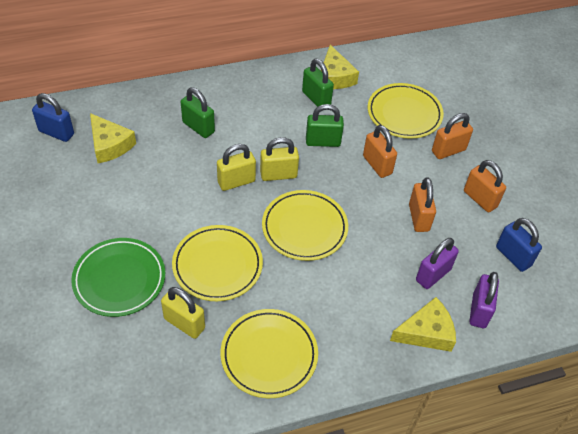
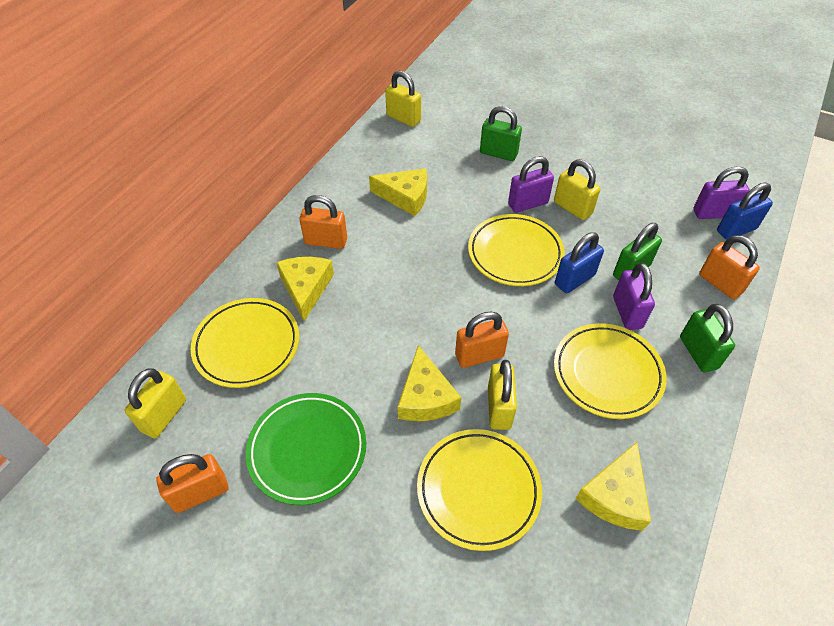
purple padlock: [416,238,459,289] [469,272,499,328] = 2 -> [508,156,554,213] [613,263,655,330] [693,166,750,219] = 3
yellow cheese: [90,113,136,163] [321,45,359,89] [390,297,456,352] = 3 -> [276,257,334,321] [369,168,427,216] [398,345,461,421] [576,442,651,531] = 4
yellow padlock: [161,287,205,339] [217,144,256,191] [260,137,299,181] = 3 -> [125,369,186,438] [385,71,421,127] [488,360,517,430] [554,159,600,220] = 4

